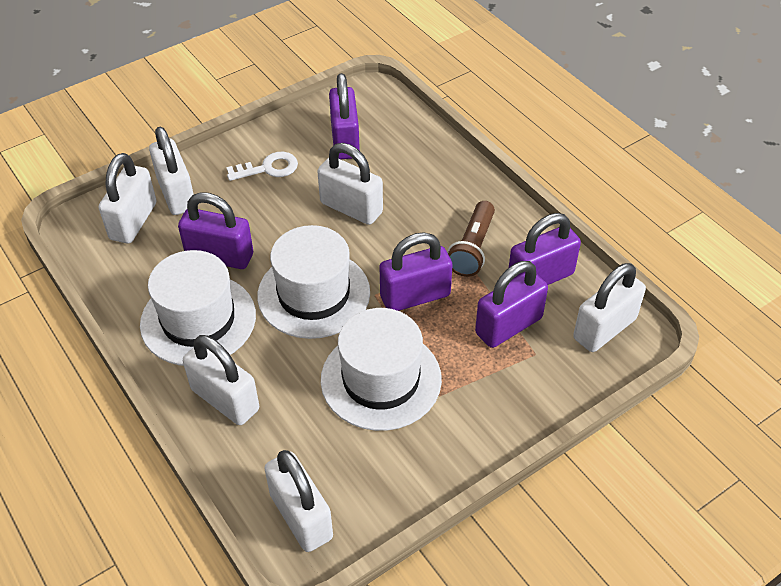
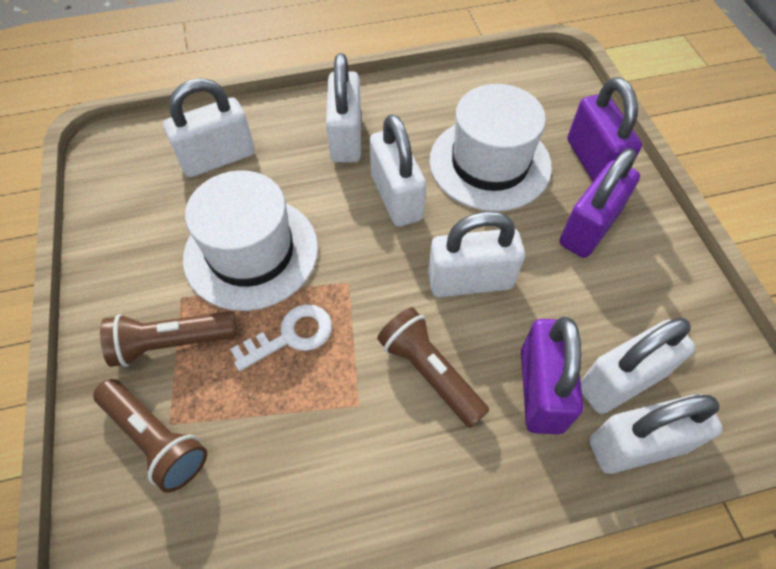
brown flashlight: [447,201,495,277] = 1 -> [93,379,207,493] [100,311,237,367] [377,307,489,428] = 3
purple padlock: [178,192,253,269] [329,73,360,159] [379,232,453,311] [475,261,548,348] [509,213,581,285] = 5 -> [521,317,583,435] [560,148,640,258] [567,77,642,181] = 3
white hat: [140,250,256,366] [257,225,370,339] [321,308,442,431] = 3 -> [183,170,318,311] [429,84,552,211] = 2

